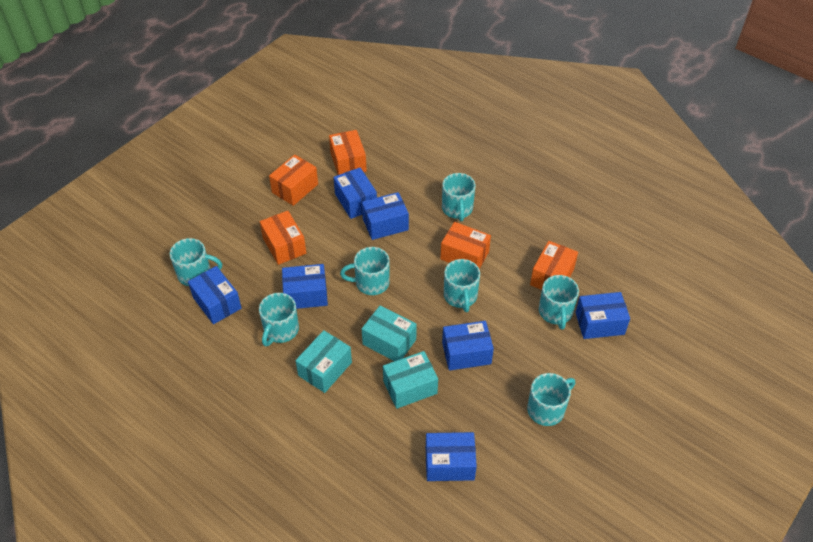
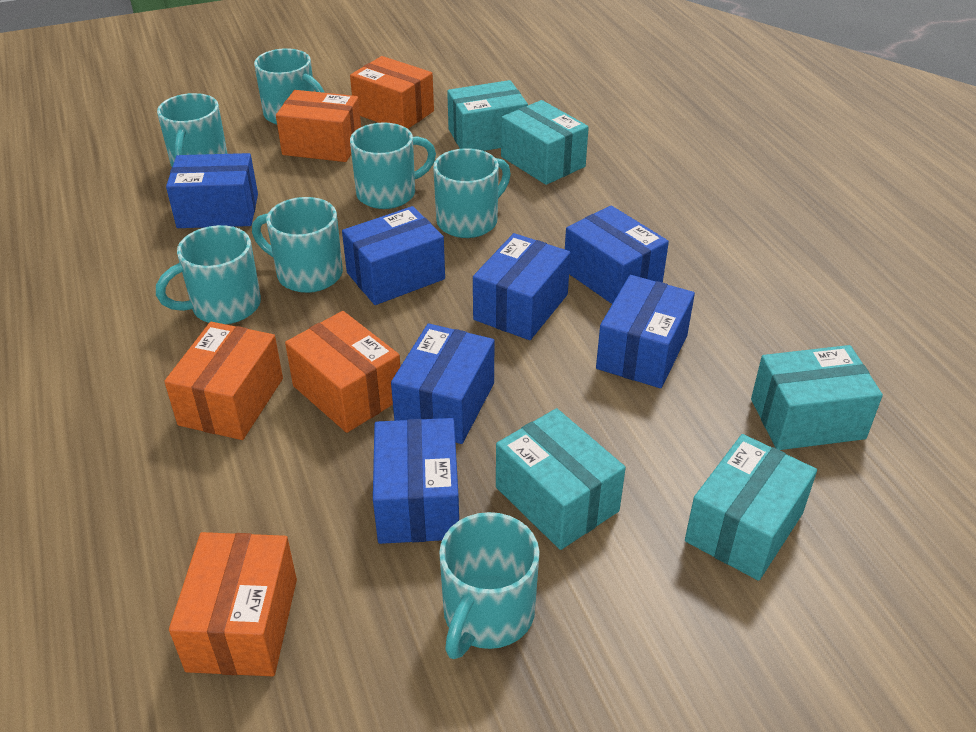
turquoise box: [295,330,352,393] [362,305,417,361] [383,351,438,409] = 3 -> [447,80,528,151] [496,408,626,550] [501,100,589,185] [685,434,817,581] [751,345,883,450] = 5

